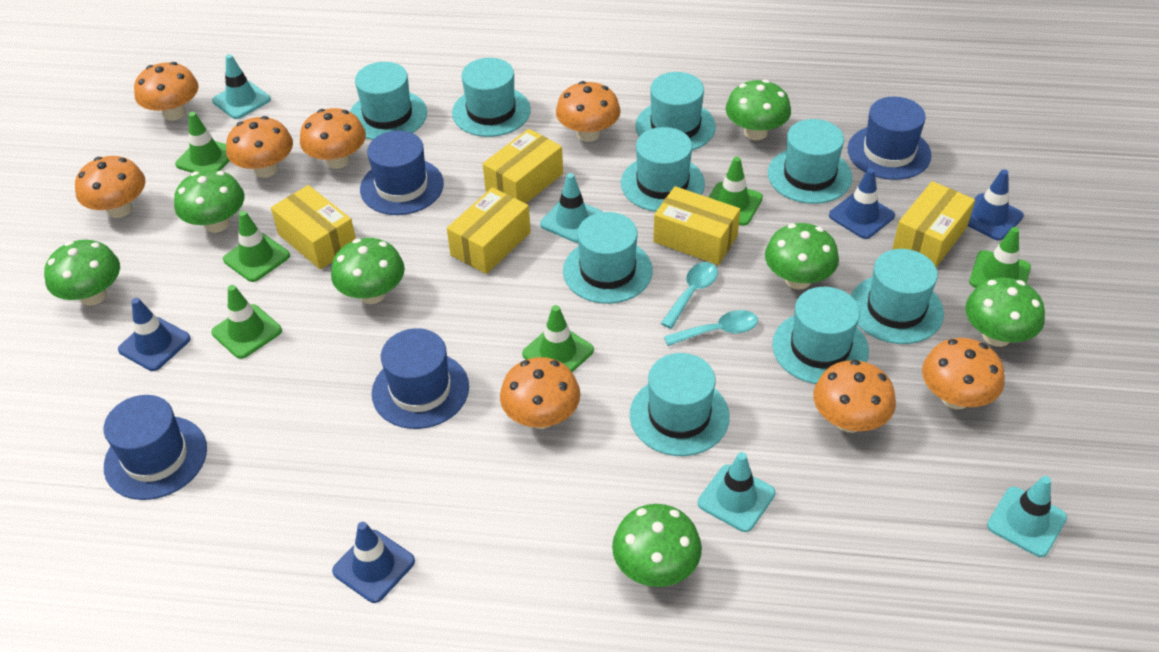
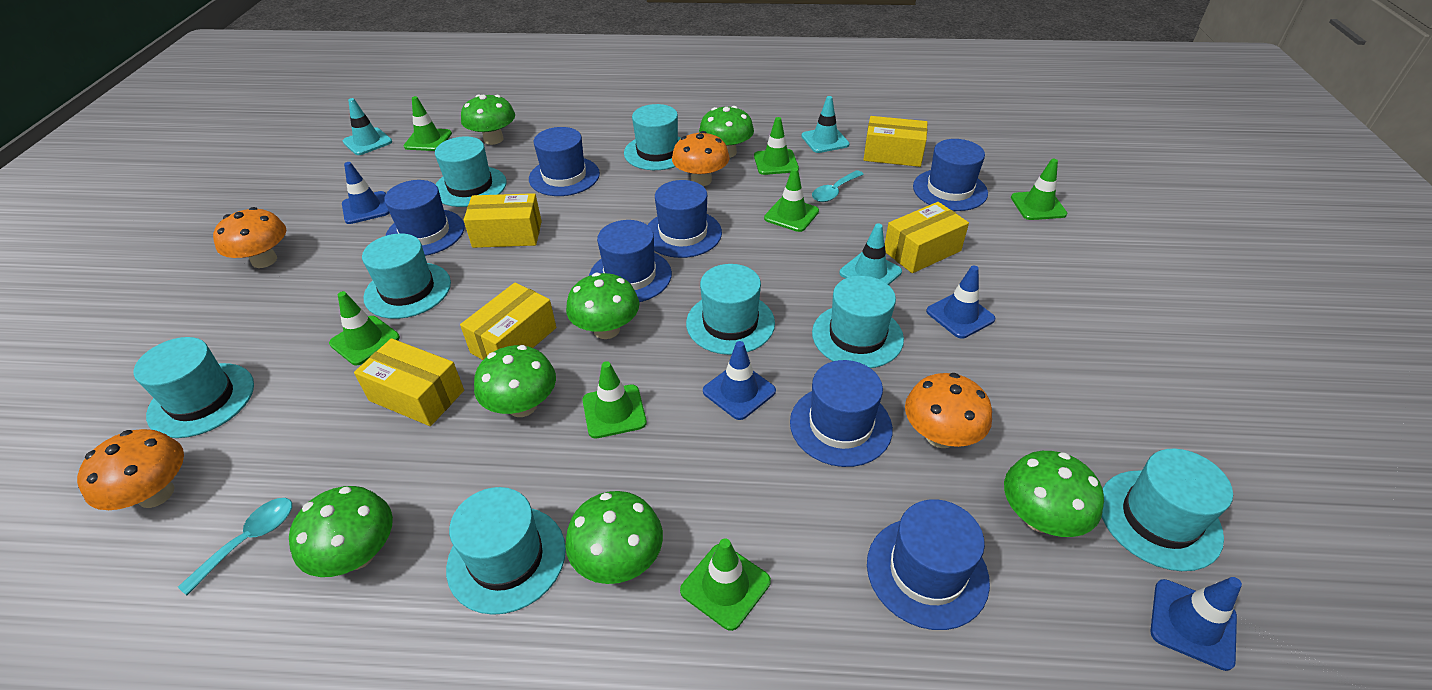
blue hat: [104,395,207,500] [360,131,444,215] [372,328,469,429] [847,97,931,180] = 4 -> [384,180,465,256] [529,127,600,196] [589,220,672,302] [648,180,722,258] [790,360,893,467] [867,499,990,630] [913,139,988,211] = 7
green traffic cone: [175,112,230,173] [211,285,282,359] [223,211,290,282] [522,305,594,372] [709,157,763,226] [969,227,1031,288] = 6 -> [329,291,400,365] [404,96,452,151] [583,361,647,438] [680,538,771,631] [754,117,799,175] [764,168,819,232] [1011,159,1067,220] = 7
orange mushroom: [75,156,145,218] [134,62,199,121] [226,116,293,178] [300,108,366,169] [500,357,580,429] [556,81,621,142] [813,360,896,433] [922,338,1005,409] = 8 -> [77,429,184,510] [213,207,286,268] [672,131,730,186] [905,373,992,448] = 4
turquoise hat: [350,62,427,140] [452,58,531,137] [563,212,653,304] [621,127,705,212] [630,353,730,456] [636,72,716,150] [768,119,852,204] [772,287,869,384] [851,249,944,344] = 9 -> [134,337,254,438] [362,234,451,319] [435,136,506,207] [446,487,566,615] [624,104,681,170] [686,264,775,355] [812,276,904,368] [1102,449,1233,571] = 8
turquoise traffic cone: [212,54,271,119] [540,173,603,243] [698,452,775,532] [987,476,1067,557] = 4 -> [343,98,392,155] [801,96,850,153] [839,224,902,285] = 3

